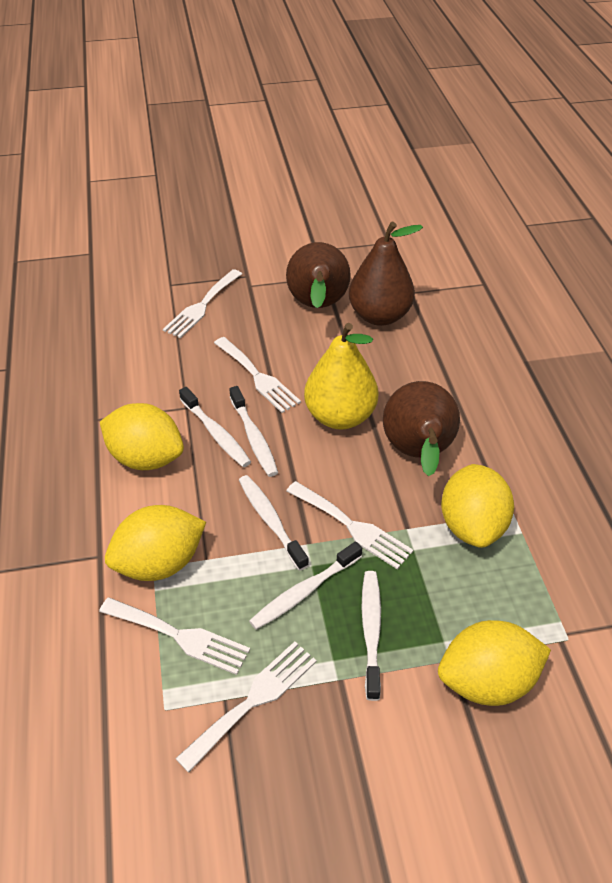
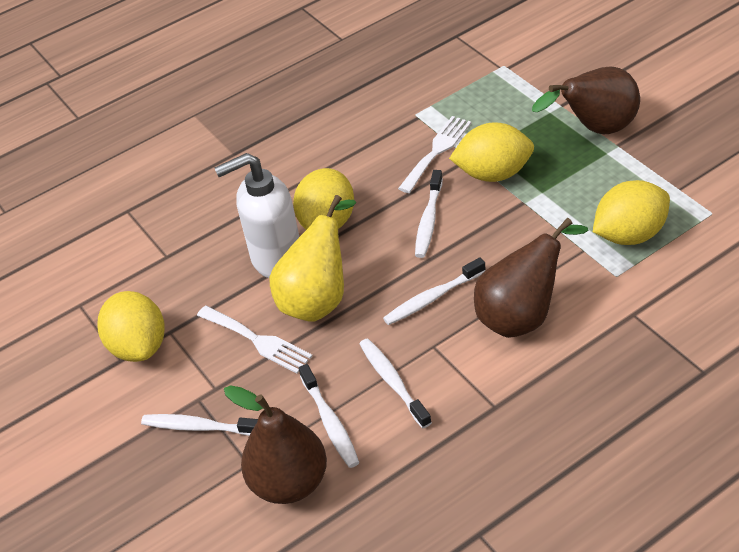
white fork: [99,597,250,675] [163,269,242,338] [175,641,317,773] [214,337,301,413] [286,481,413,569] = 5 -> [197,306,312,374] [398,116,471,193] = 2
white soap dispenser: none = 0 -> [214,153,299,279] = 1

